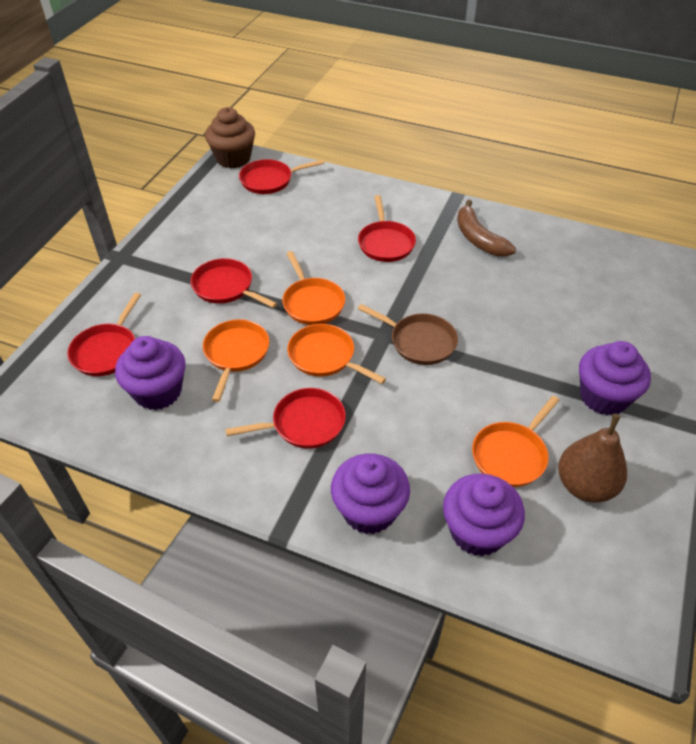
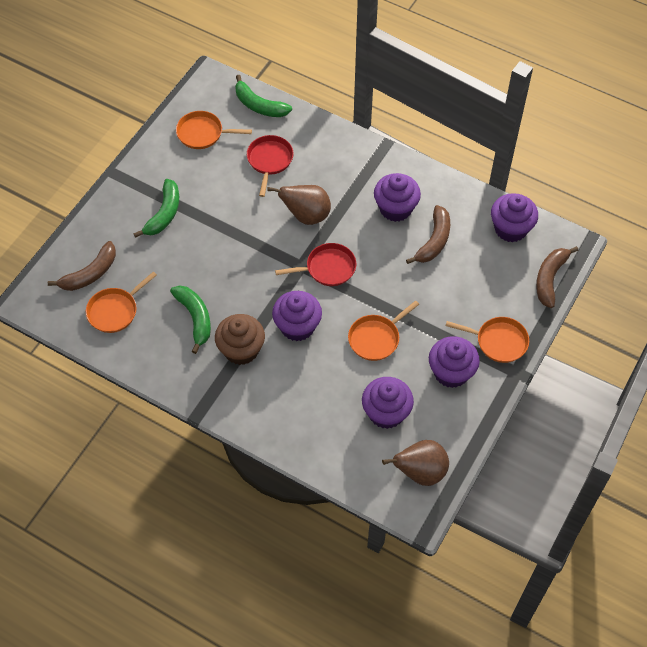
brown banana: [457,200,516,257] = 1 -> [48,241,116,291] [406,205,450,264] [536,246,579,308] = 3
brown pan: [358,304,458,365] = 1 -> none = 0
brown pear: [558,414,627,502] = 1 -> [267,185,331,225] [382,440,449,486] = 2
green banana: none = 0 -> [134,179,179,238] [170,285,211,354] [235,75,292,117] = 3
purple cupcake: [115,336,185,410] [331,454,410,534] [443,473,525,556] [579,341,651,415] = 4 -> [272,291,322,341] [362,377,414,429] [374,173,421,222] [429,336,480,388] [491,193,538,242] = 5
red pan: [67,293,141,376] [191,258,277,308] [225,388,346,449] [239,159,324,194] [358,195,416,262] = 5 -> [247,135,293,197] [275,243,356,286] = 2

